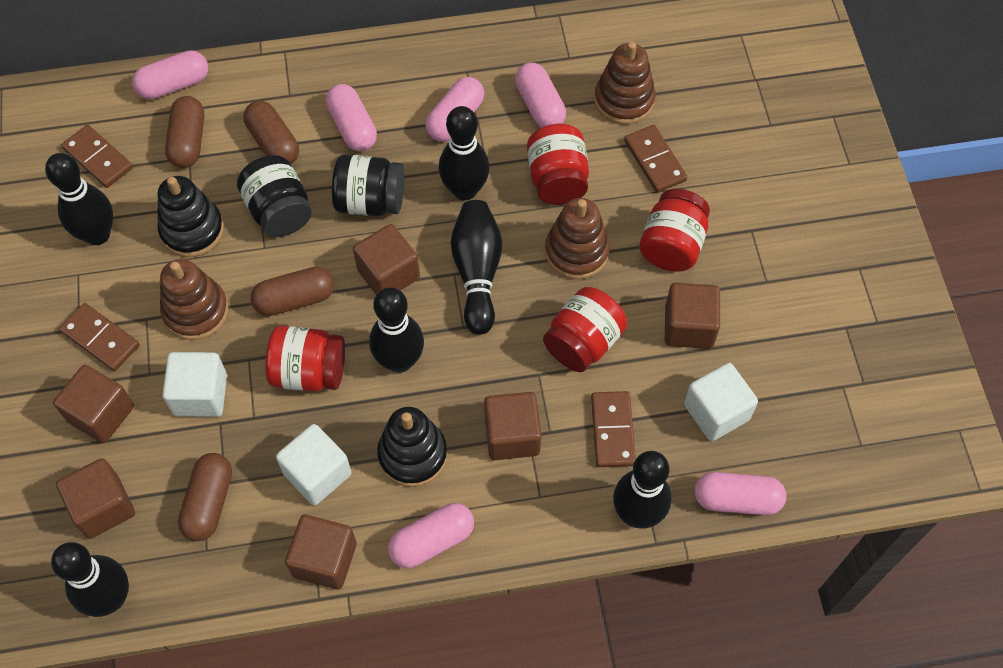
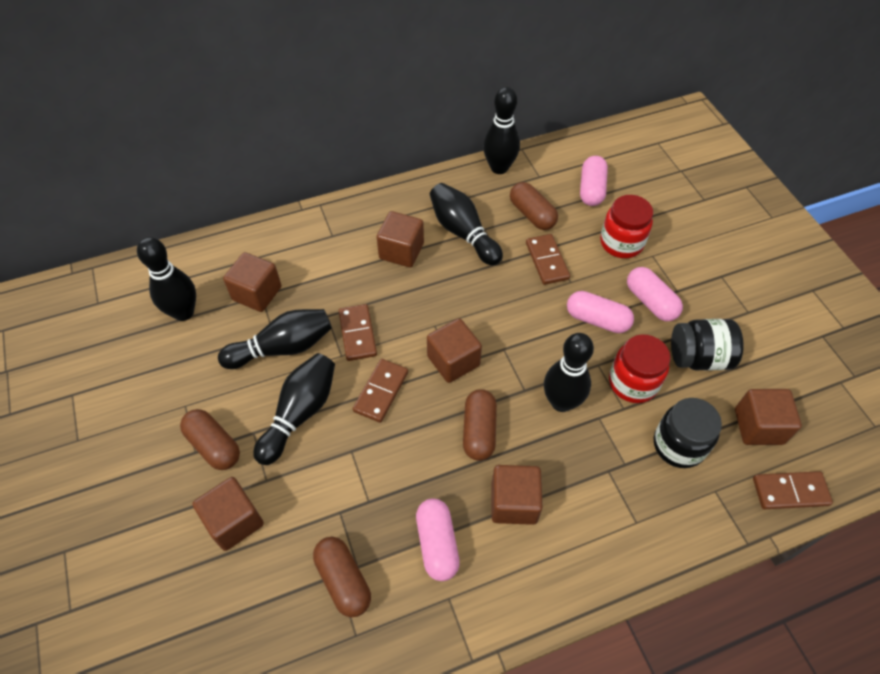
black stacking toy: [157,176,224,257] [377,407,447,487] = 2 -> none = 0
brown stacking toy: [160,259,228,340] [545,198,610,279] [594,42,656,124] = 3 -> none = 0
pink capsule: [132,50,208,100] [326,84,377,151] [388,503,474,568] [425,77,484,142] [515,63,566,127] [694,472,786,515] = 6 -> [416,498,460,581] [567,291,634,333] [580,156,608,206] [627,267,683,321] = 4
red jar: [265,326,345,392] [527,124,589,205] [543,287,627,372] [639,189,710,272] = 4 -> [600,195,653,258] [609,335,670,403] = 2
white cube: [162,352,227,417] [276,424,352,505] [684,363,758,441] = 3 -> none = 0

